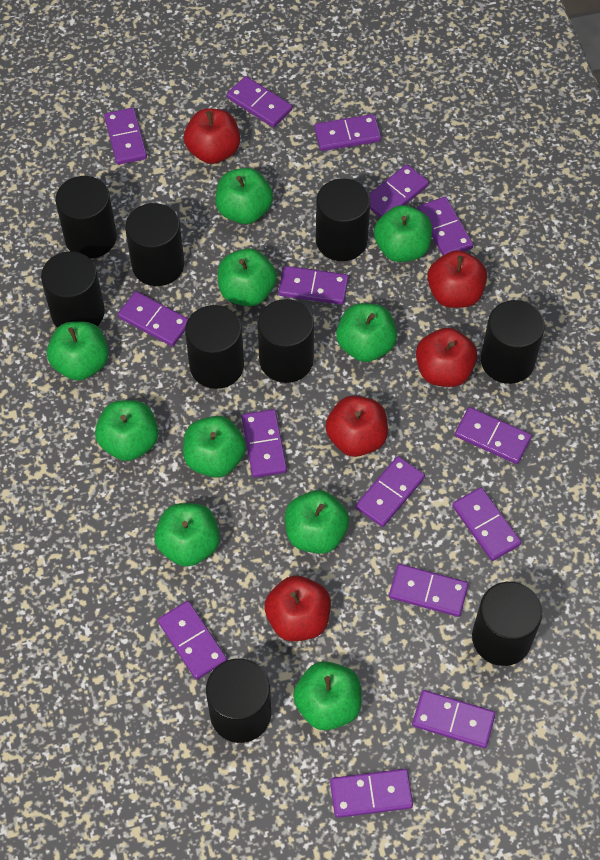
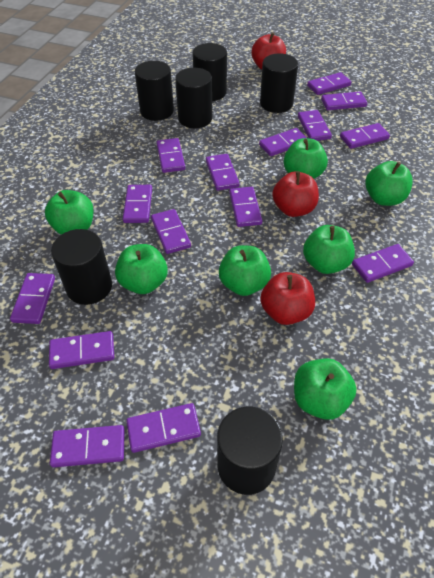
black cylinder: [41,251,105,328] [55,176,117,259] [125,203,184,286] [185,305,244,389] [206,658,271,743] [257,299,314,383] [316,178,370,261] [472,582,543,666] [481,300,545,384] = 9 -> [51,229,112,305] [135,61,174,121] [175,68,212,128] [192,43,227,101] [217,407,283,495] [260,53,298,113] = 6
green apple: [47,321,109,381] [95,400,158,461] [154,503,220,567] [183,416,246,478] [216,168,273,224] [218,248,277,306] [285,490,349,554] [293,661,362,731] [336,303,397,362] [374,205,432,262] = 10 -> [45,190,93,235] [115,244,168,294] [219,245,271,296] [284,138,328,179] [294,358,357,420] [303,225,355,274] [366,161,413,206] = 7
red apple: [184,108,240,164] [264,576,331,641] [325,396,388,457] [416,328,477,387] [427,250,487,308] = 5 -> [252,32,286,70] [260,272,315,325] [272,171,319,217] = 3

